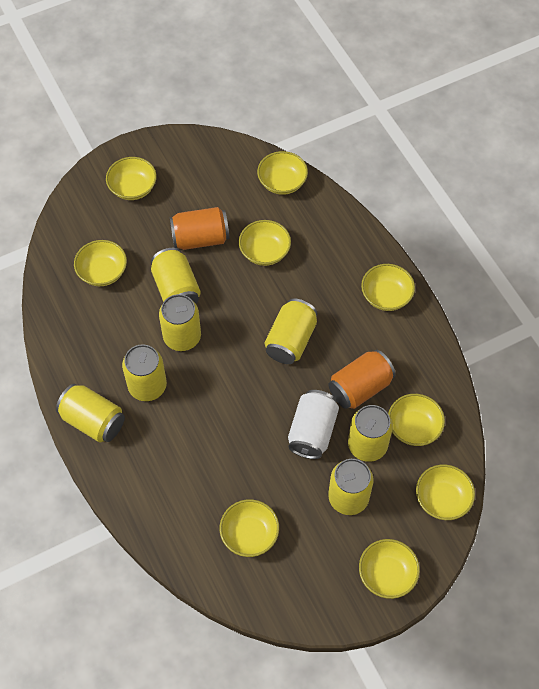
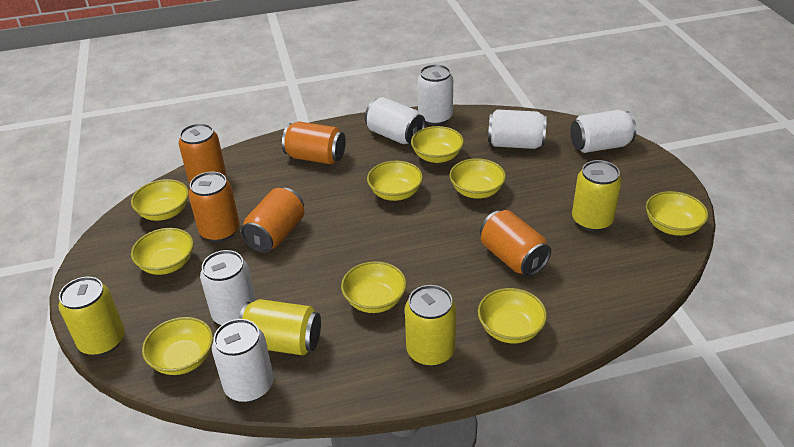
orange can: [170,207,229,250] [329,350,396,409] = 2 -> [178,123,226,182] [188,172,240,242] [241,187,304,253] [282,121,346,164] [480,210,551,276] = 5
white can: [288,390,339,459] = 1 -> [200,250,256,325] [212,319,274,402] [365,97,425,144] [417,64,453,125] [488,109,547,149] [570,110,636,153] = 6
yellow can: [56,384,125,443] [122,344,167,401] [151,248,201,304] [159,294,201,351] [264,298,317,364] [328,459,373,515] [348,405,393,462] = 7 -> [58,277,125,356] [239,299,321,356] [405,285,456,366] [572,160,622,231] = 4

